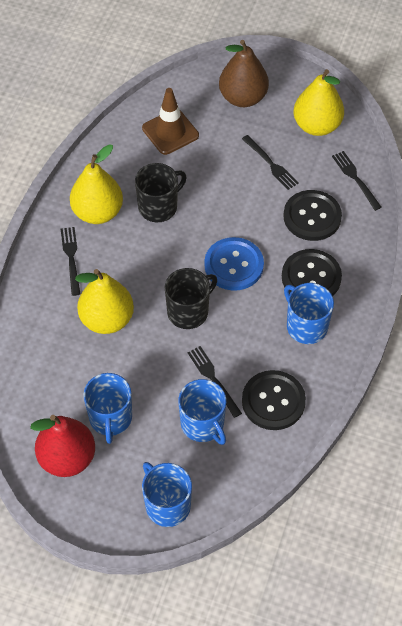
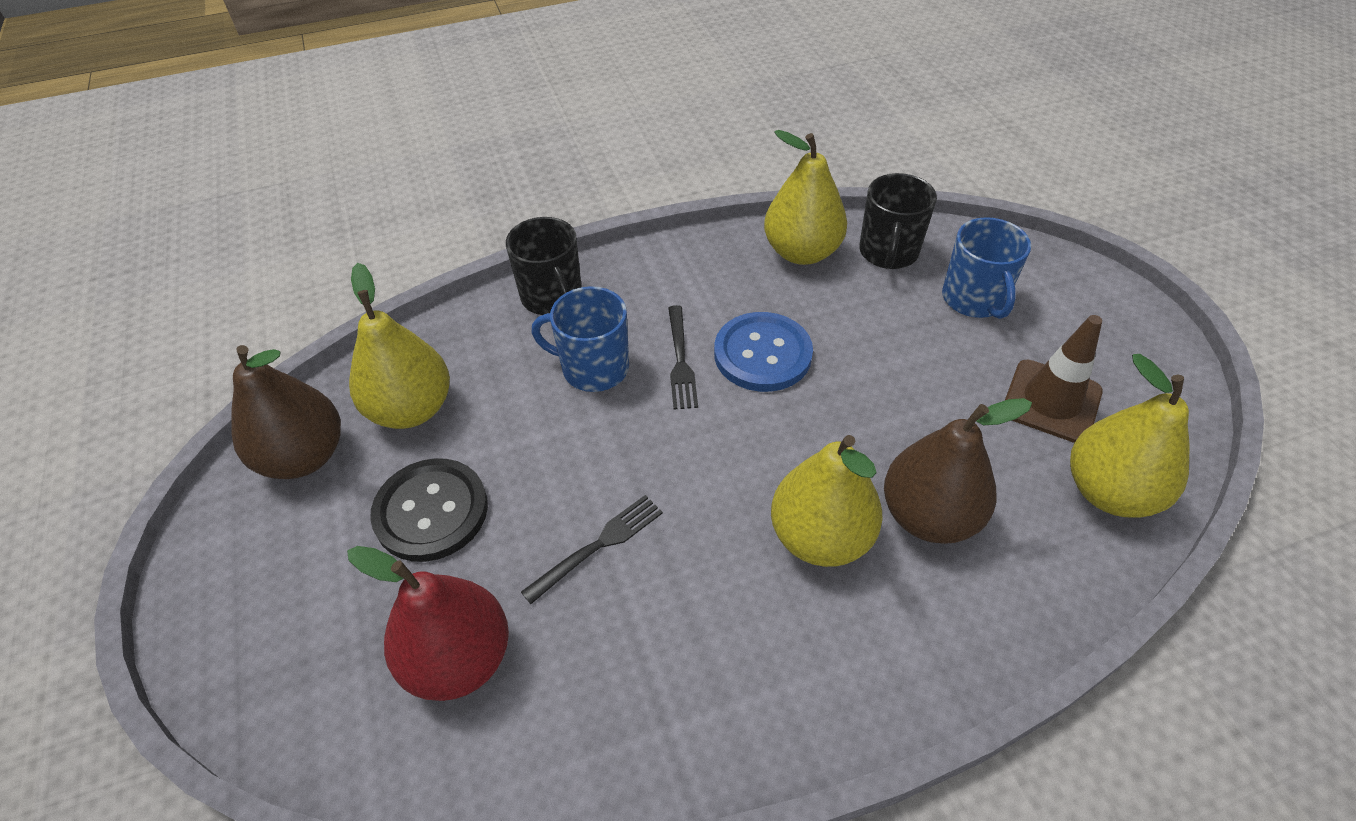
black button: [242,370,306,430] [282,249,342,296] [284,190,342,241] = 3 -> [370,458,488,562] = 1
black fork: [61,227,81,296] [187,346,242,418] [242,135,299,190] [332,151,382,211] = 4 -> [521,495,663,604] [668,305,698,410] = 2
blue mug: [83,373,132,444] [142,462,192,527] [178,379,226,445] [284,283,334,344] = 4 -> [532,286,629,392] [942,217,1031,319] = 2
brown pear: [219,40,269,107] = 1 -> [231,345,341,479] [884,398,1032,544] = 2
yellow pear: [70,144,123,224] [75,269,134,334] [293,69,344,136] = 3 -> [349,263,450,429] [764,130,847,265] [771,435,883,567] [1070,354,1189,518] = 4

